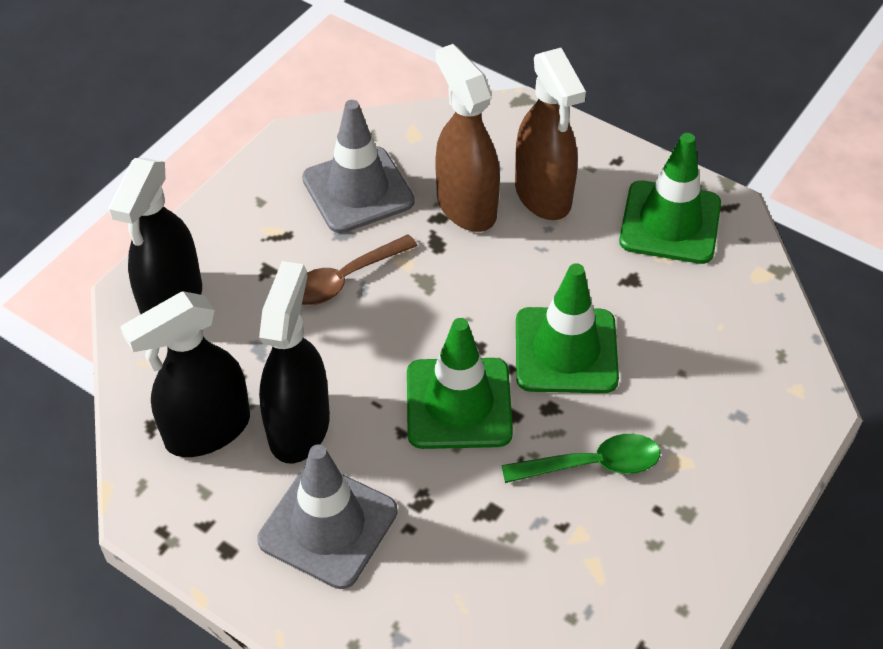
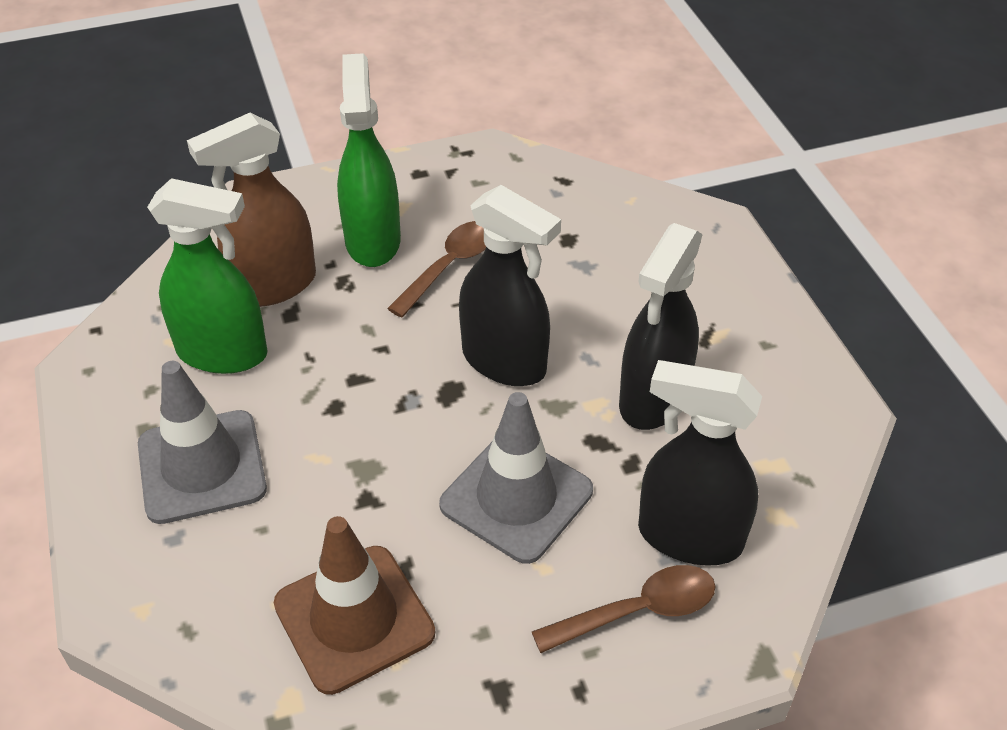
brown spoon: [302,234,418,306] = 1 -> [387,221,486,318] [532,565,716,653] = 2
brown spray bottle: [435,44,500,232] [515,48,586,220] = 2 -> [187,113,316,307] = 1
brown traffic cone: none = 0 -> [274,516,435,695] = 1
green spoon: [501,434,660,483] = 1 -> none = 0
green spray bottle: none = 0 -> [147,178,268,374] [337,53,401,267] = 2
green traffic cone: [407,318,513,449] [516,263,619,393] [619,133,721,264] = 3 -> none = 0

